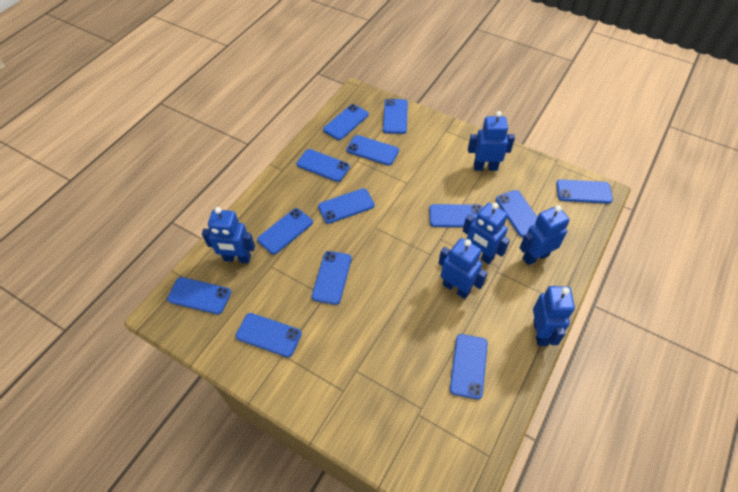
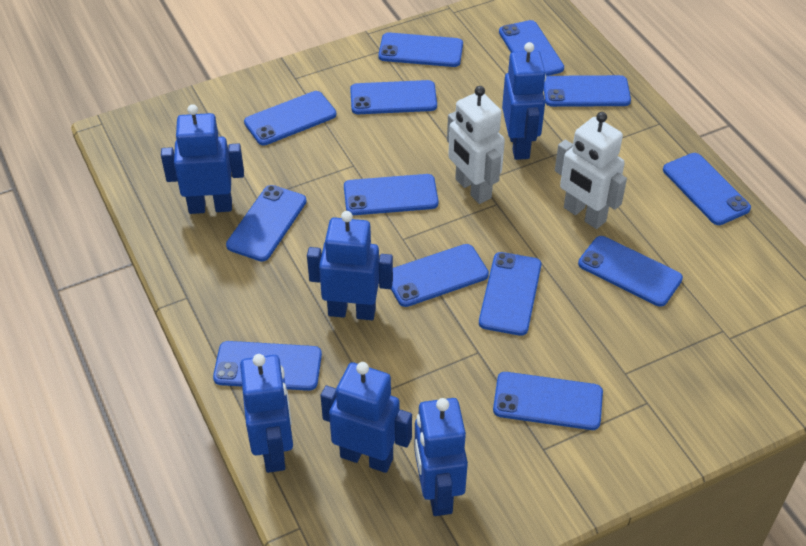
white robot: none = 0 -> [447,86,505,204] [555,112,627,229] = 2

